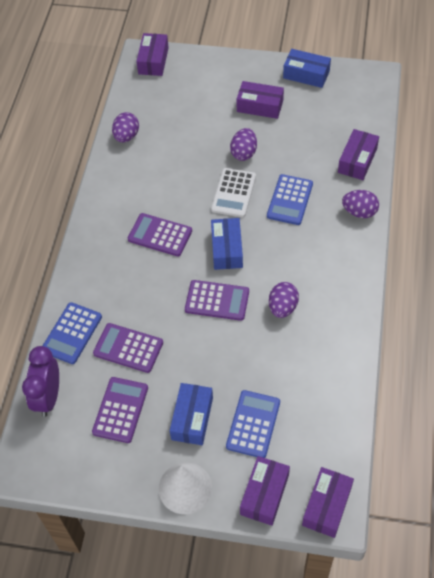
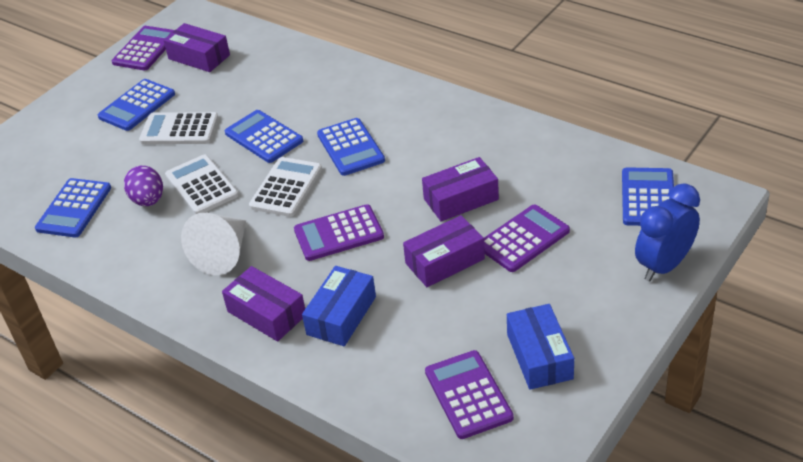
blue box: [170,383,213,445] [211,218,243,270] [283,49,331,88] = 3 -> [302,266,376,346] [507,304,574,390] = 2
blue calculator: [43,302,102,364] [226,390,280,458] [267,174,313,225] = 3 -> [35,178,111,237] [98,79,175,131] [225,110,303,163] [317,118,385,176] [622,167,674,226] = 5
blue clock: none = 0 -> [635,184,700,281] = 1
purple box: [136,33,169,76] [236,81,284,119] [240,456,290,526] [302,467,354,538] [338,129,379,180] = 5 -> [163,23,230,72] [222,266,305,342] [403,215,485,287] [422,157,499,222] = 4
purple clock: [22,346,59,417] = 1 -> none = 0
purple egg: [112,112,139,142] [230,128,257,161] [269,282,299,318] [342,190,379,218] = 4 -> [124,166,163,206] = 1
white calculator: [211,168,256,217] = 1 -> [139,112,218,144] [165,155,239,214] [249,157,322,217] = 3

